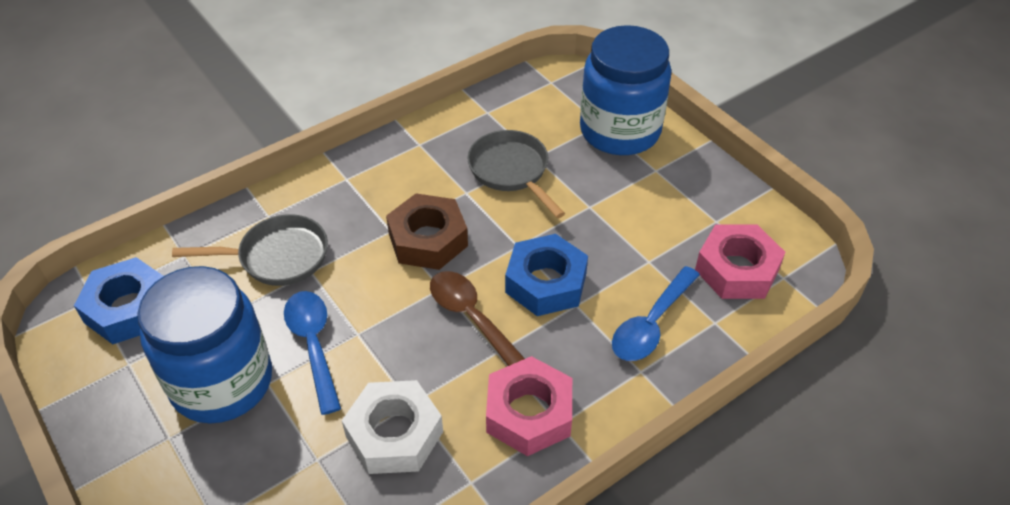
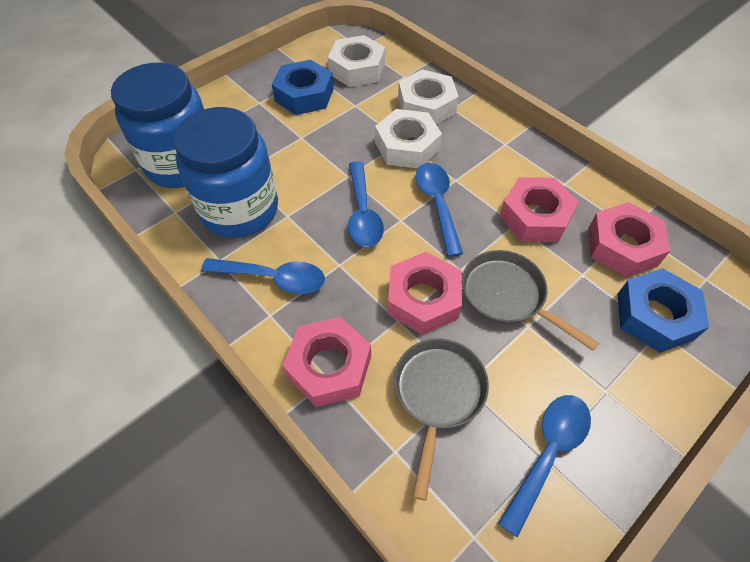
blue spoon: [284,291,341,415] [612,266,700,361] = 2 -> [201,258,325,294] [348,161,384,247] [415,163,463,257] [498,395,591,538] = 4
brown nut: [386,193,468,270] = 1 -> none = 0
brown spoon: [430,271,525,366] = 1 -> none = 0
pink nut: [486,356,572,456] [695,224,785,299] = 2 -> [283,317,371,407] [388,252,462,335] [499,177,579,242] [588,202,670,277] = 4
white nut: [342,380,443,474] = 1 -> [328,35,385,87] [375,109,442,168] [398,69,459,124] = 3

